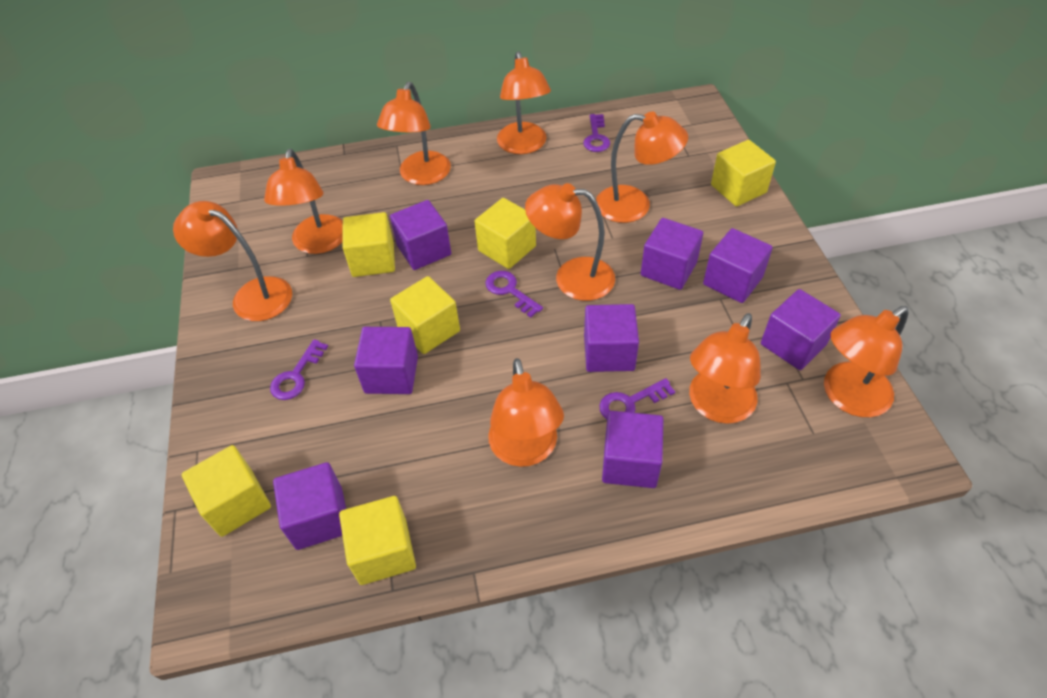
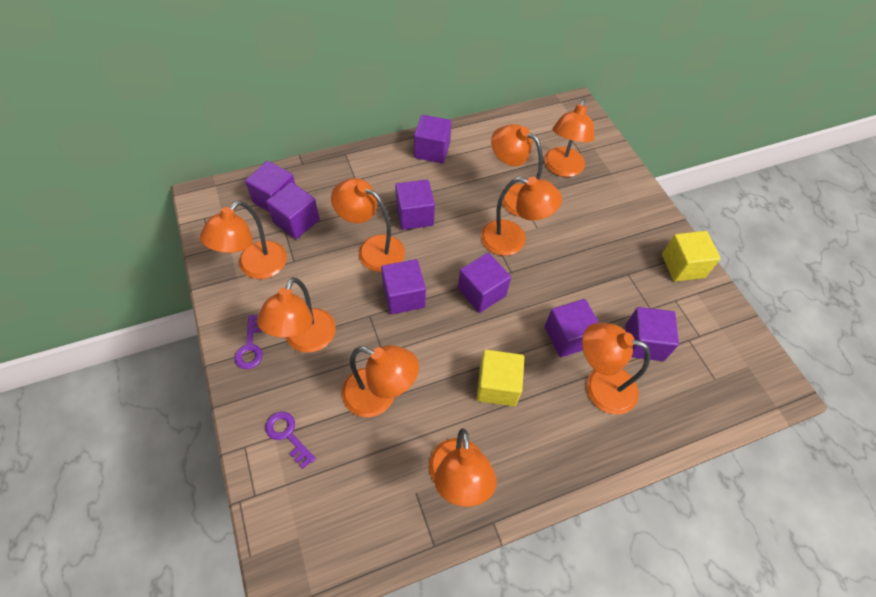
purple key: [270,339,328,400] [485,271,543,318] [583,114,610,152] [599,378,675,419] = 4 -> [234,315,263,369] [265,412,316,469] = 2
yellow cube: [181,445,271,537] [339,496,416,585] [342,212,395,277] [390,276,460,354] [474,198,536,269] [711,140,776,207] = 6 -> [476,350,524,406] [662,231,721,282] = 2

